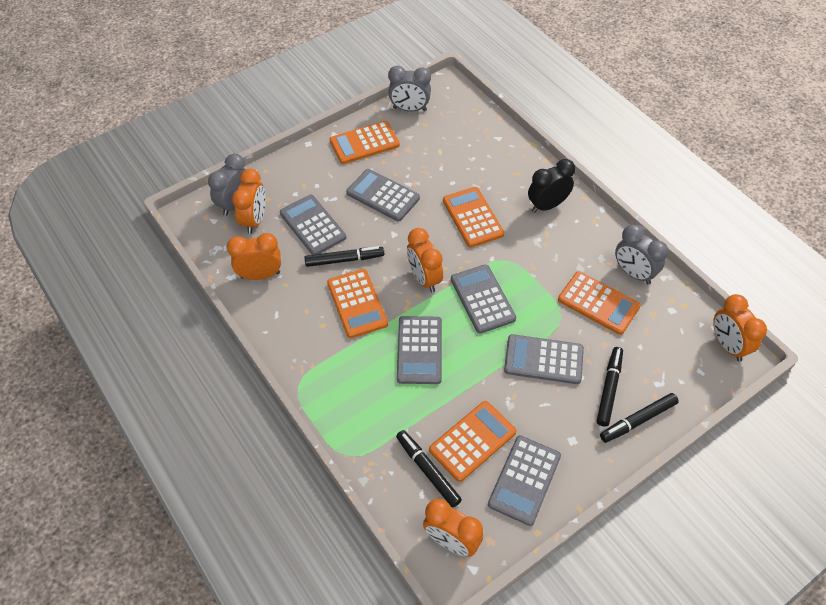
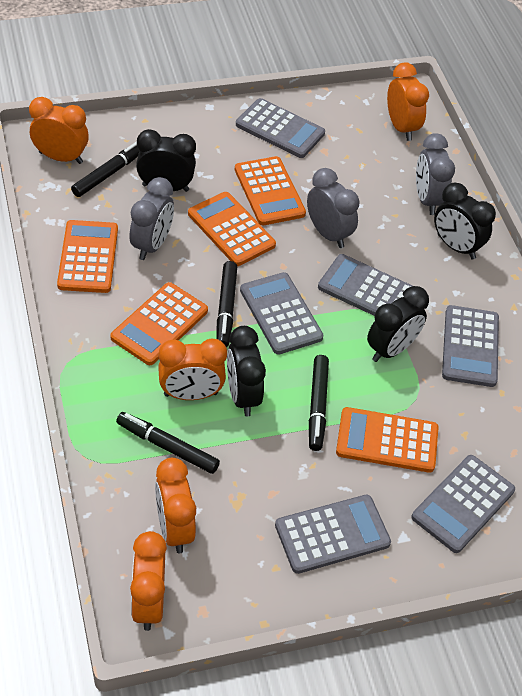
black clock: [528,159,575,213] = 1 -> [136,129,196,192] [227,326,266,416] [367,286,429,362] [434,183,496,260] = 4

